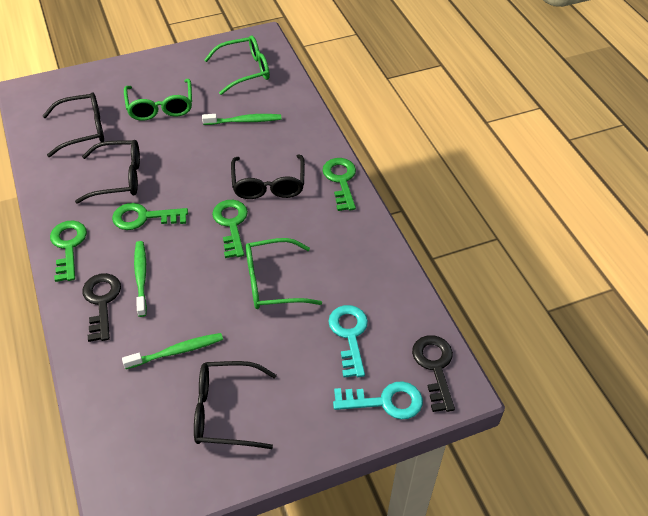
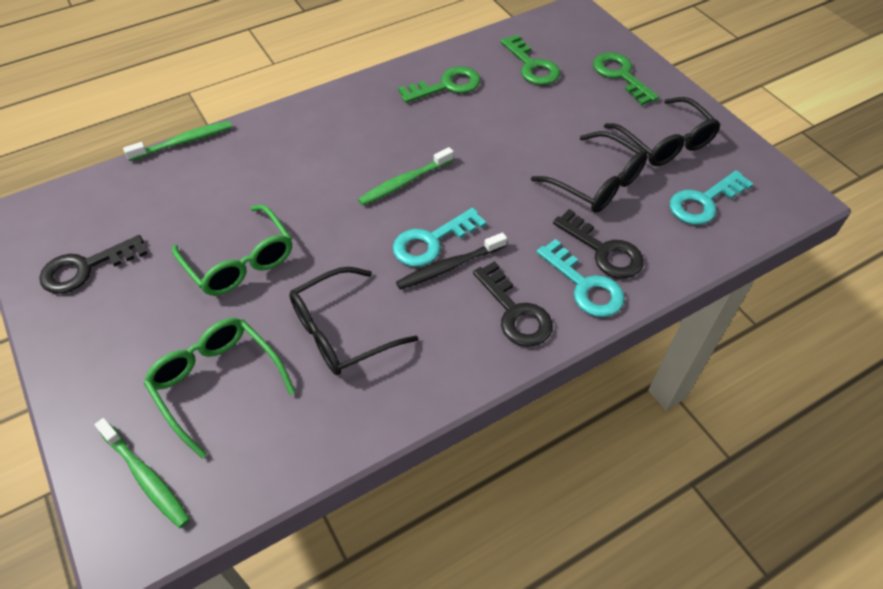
black glasses: [43,92,104,157] [75,140,140,203] [194,361,277,449] [231,154,305,199] = 4 -> [289,267,418,375] [531,131,647,213] [604,97,720,166] = 3
black key: [82,273,121,342] [412,335,455,412] = 2 -> [39,235,148,294] [473,261,553,347] [553,209,644,279] = 3
black toothbrush: none = 0 -> [396,232,507,290] = 1
green glasses: [124,79,192,121] [204,35,270,95] [246,238,322,309] = 3 -> [144,318,295,459] [172,205,292,296] = 2
green key: [50,221,87,282] [112,203,188,230] [212,200,248,258] [322,158,356,211] = 4 -> [398,66,480,103] [500,34,560,85] [593,52,659,105] = 3
turquoise key: [328,305,368,378] [333,381,423,419] = 2 -> [393,208,486,267] [537,239,625,317] [670,170,754,225] = 3

